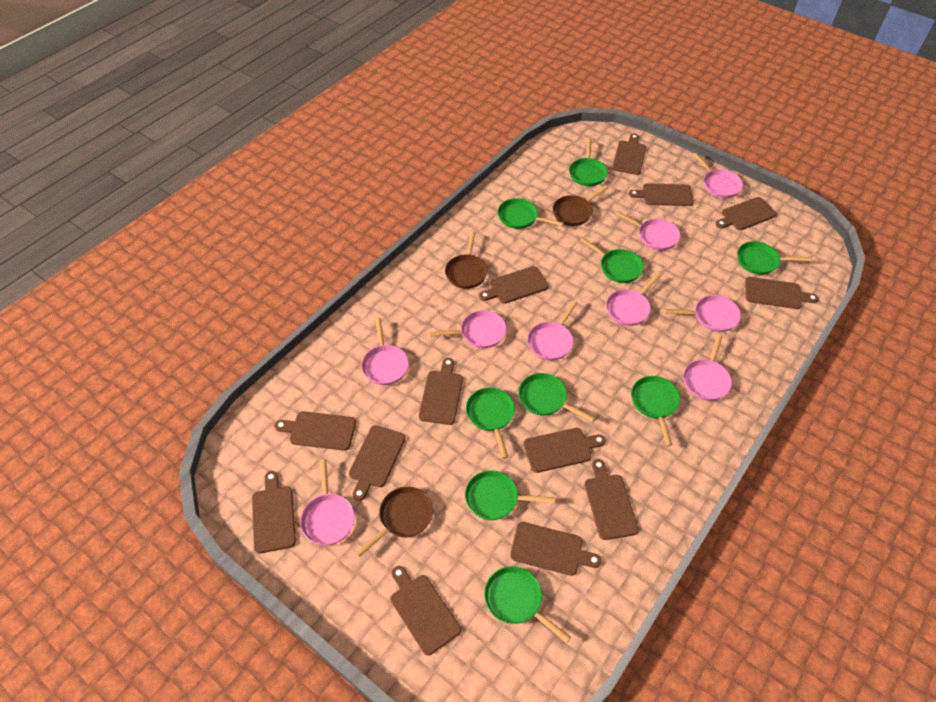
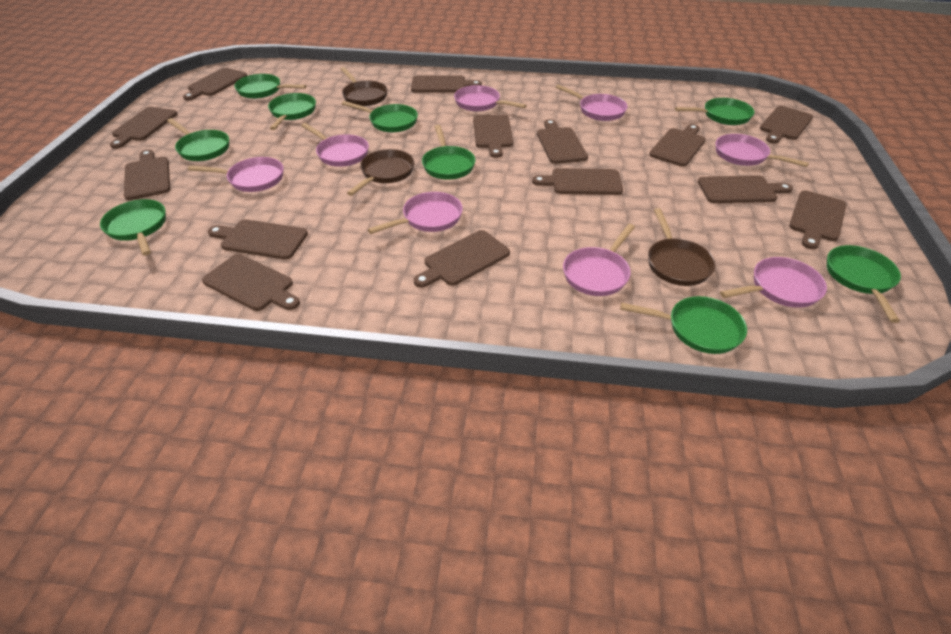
brown cutting board: [252,471,296,554] [275,411,356,451] [349,425,405,501] [391,566,461,655] [419,358,463,425] [479,266,549,304] [510,522,601,576] [524,428,606,473] [584,459,639,540] [612,134,646,175] [629,183,694,206] [716,197,777,230] [745,277,818,309] = 13 -> [110,107,177,149] [124,150,170,200] [183,68,247,100] [202,254,300,311] [208,219,308,260] [411,75,482,93] [414,230,510,288] [473,115,513,158] [532,168,623,195] [537,119,588,164] [649,124,706,167] [698,175,793,203] [760,106,813,143] [789,190,846,249] = 14
pink pan: [300,460,355,545] [361,318,409,385] [430,310,506,348] [527,301,577,360] [606,273,660,326] [615,211,680,251] [665,295,741,332] [683,334,732,401] [693,153,743,198] = 9 -> [188,157,284,192] [301,123,369,167] [368,192,463,234] [454,85,527,111] [556,85,628,121] [563,224,635,296] [716,134,809,167] [720,257,827,308] = 8

